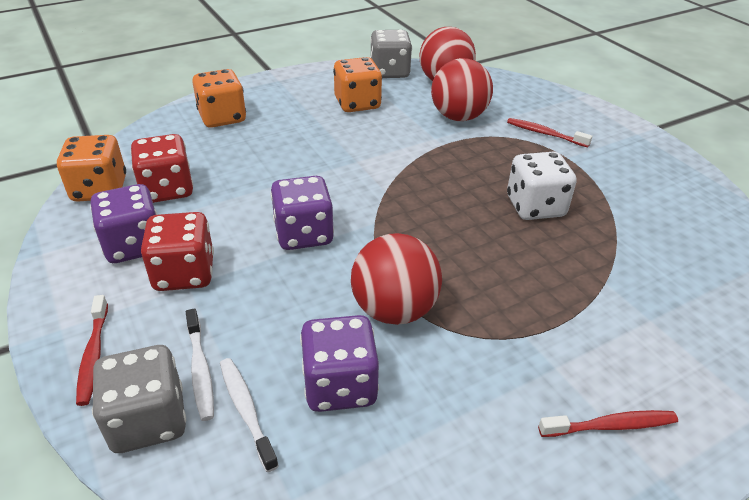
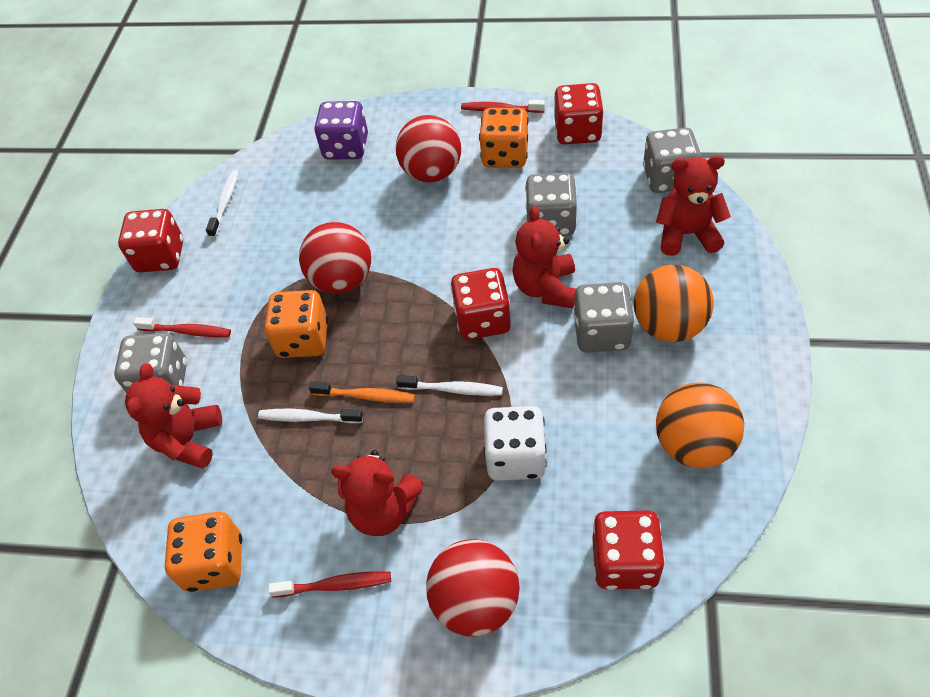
grey dice: [92,345,186,453] [370,30,412,78] = 2 -> [114,333,187,393] [525,173,577,236] [573,282,635,353] [643,127,701,193] = 4
orange ball: none = 0 -> [634,265,714,342] [656,383,745,468] = 2
orange toothbrush: none = 0 -> [309,381,415,403] = 1
purple dice: [90,184,157,263] [270,176,334,250] [300,315,379,412] = 3 -> [314,101,368,160] = 1
red dice: [131,134,193,203] [141,212,214,291] = 2 -> [118,209,183,273] [451,268,511,340] [554,83,604,145] [592,511,665,590] = 4
red teddy bear: none = 0 -> [125,363,222,469] [331,450,424,536] [512,206,576,308] [656,155,731,256] = 4
white toothbrush: [186,309,214,421] [220,358,279,472] = 2 -> [206,170,239,238] [258,409,363,423] [396,375,503,396] = 3

